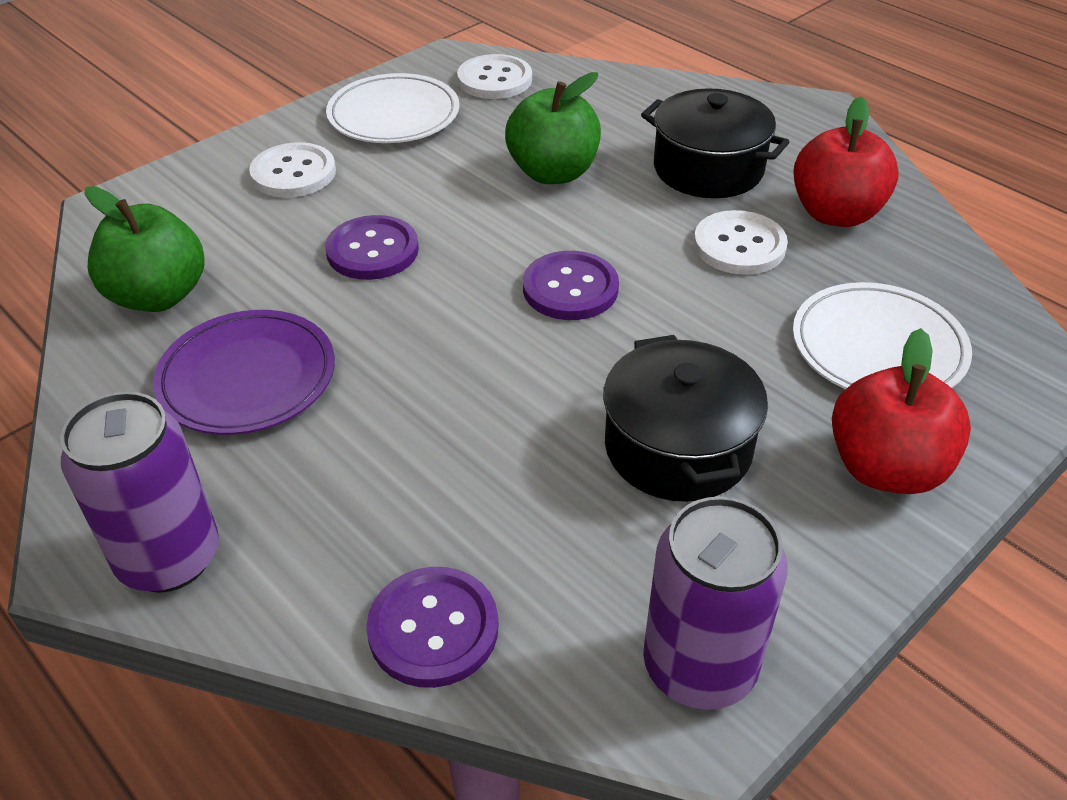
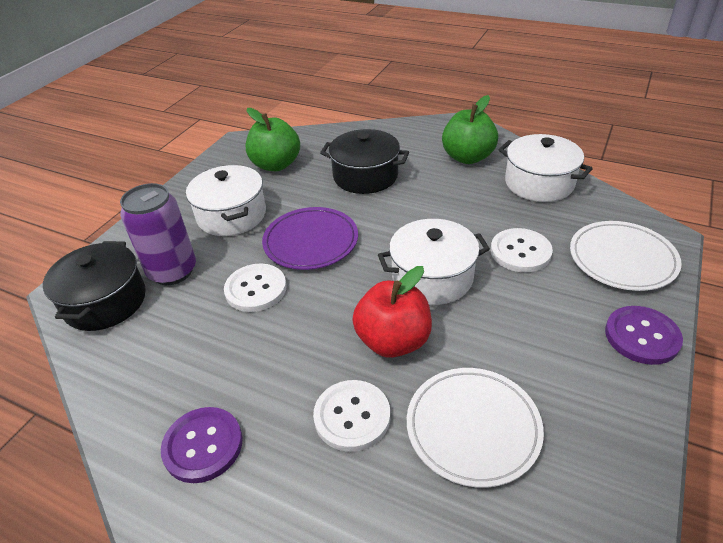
purple button: [325,215,419,280] [366,567,499,688] [523,251,619,320] = 3 -> [161,407,243,483] [605,306,683,365] = 2
purple can: [61,392,219,593] [643,496,788,710] = 2 -> [120,183,196,285] = 1
red apple: [793,97,899,227] [832,328,971,494] = 2 -> [352,266,432,358] = 1
white pot: none = 0 -> [186,165,266,236] [378,219,490,305] [498,134,593,202] = 3

